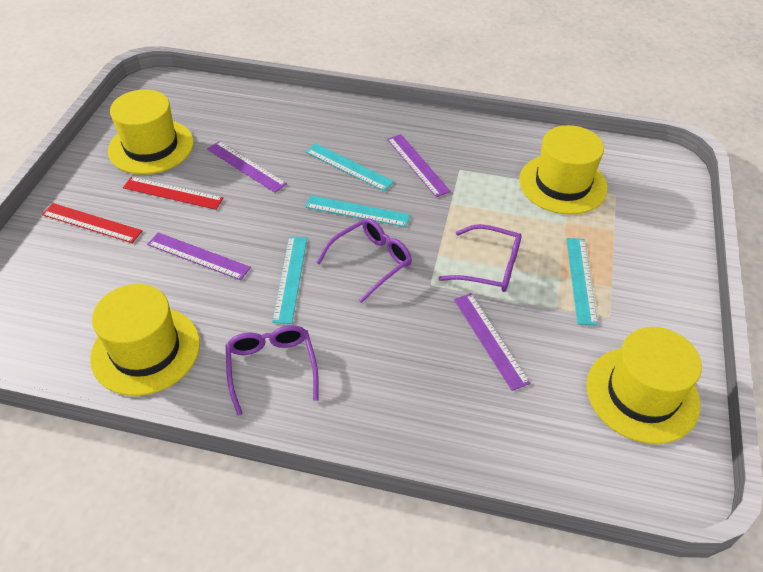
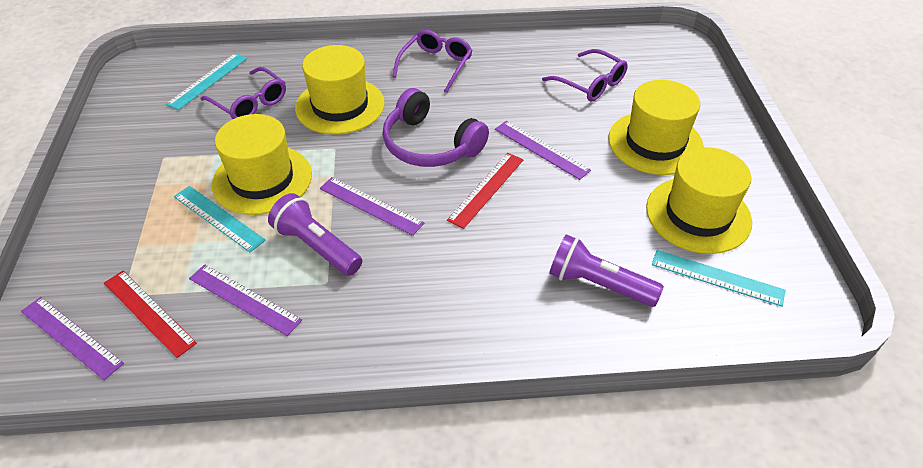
purple flashlight: none = 0 -> [268,193,362,276] [549,234,664,307] = 2
purple headphones: none = 0 -> [382,88,489,167] = 1
turquoise ruler: [272,236,307,324] [305,195,410,227] [306,143,394,191] [566,238,598,326] = 4 -> [166,53,248,110] [174,186,266,252] [652,250,786,307] = 3

